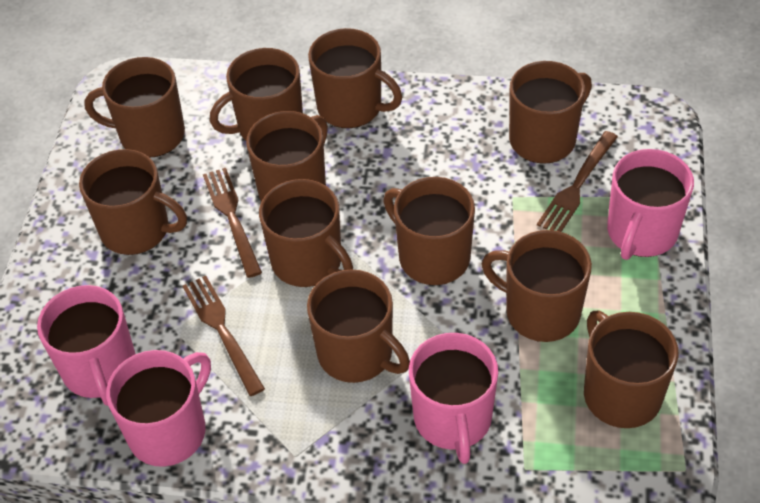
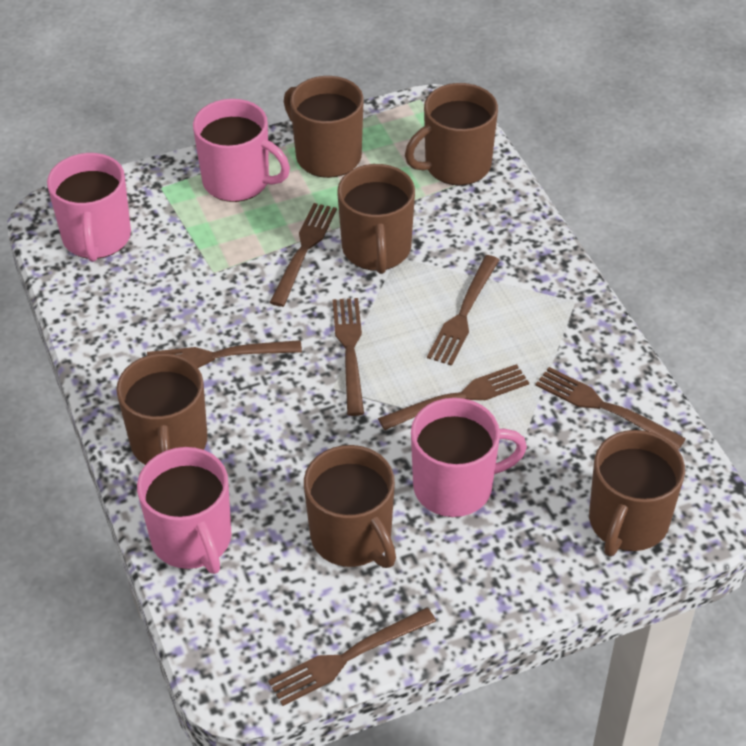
brown fork: [183,276,265,396] [203,168,262,278] [537,131,618,232] = 3 -> [147,340,302,368] [268,607,436,706] [270,203,337,307] [333,298,364,416] [378,364,529,430] [427,255,499,366] [535,367,686,450] = 7
brown mug: [79,149,187,255] [84,57,185,158] [209,48,303,140] [246,111,328,201] [259,179,353,287] [307,269,410,383] [308,28,402,128] [383,177,475,285] [482,230,592,342] [509,61,592,164] [584,310,678,428] = 11 -> [116,353,207,465] [284,76,363,178] [304,445,396,568] [337,164,415,274] [405,83,498,185] [589,430,685,556] = 6

